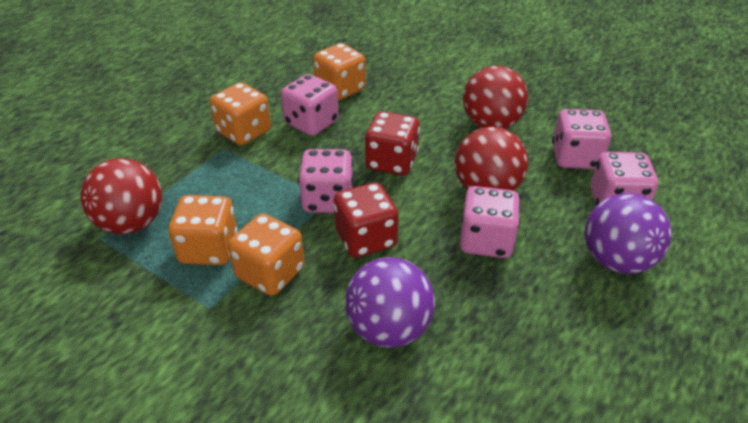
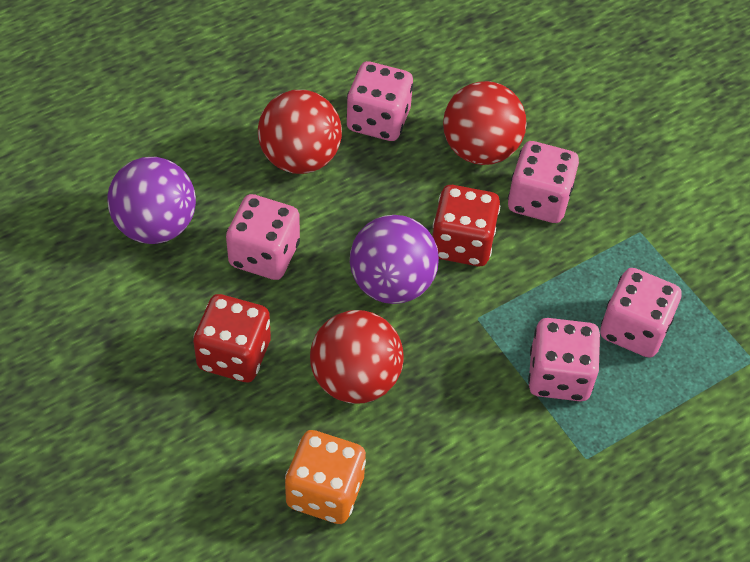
orange dice: [168,195,238,265] [210,82,271,146] [228,213,304,296] [313,43,366,100] = 4 -> [285,430,366,524] = 1

